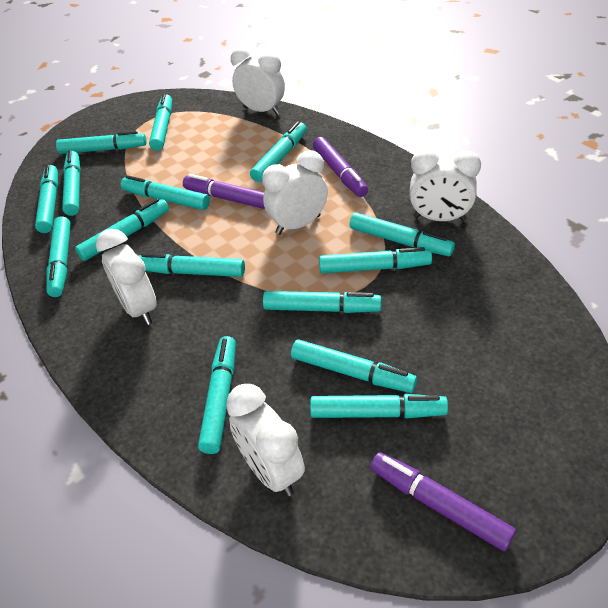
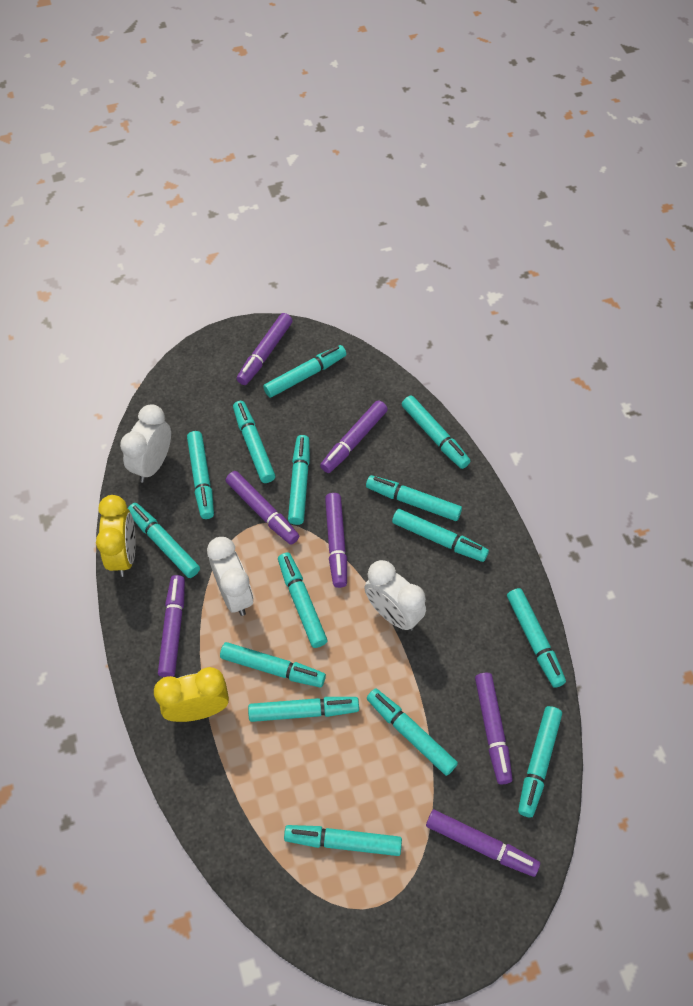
purple marker: [183,174,265,209] [313,137,368,197] [370,452,516,551] = 3 -> [158,575,185,677] [226,471,299,545] [237,313,293,385] [320,400,388,473] [325,493,347,588] [426,810,540,877] [475,673,513,784] = 7
white clock: [96,229,157,325] [226,384,305,496] [231,47,285,115] [262,150,328,235] [409,148,481,221] = 5 -> [120,404,171,483] [207,537,254,616] [364,560,426,631] = 3
yellow clock: none = 0 -> [96,495,136,577] [154,667,229,722] = 2

